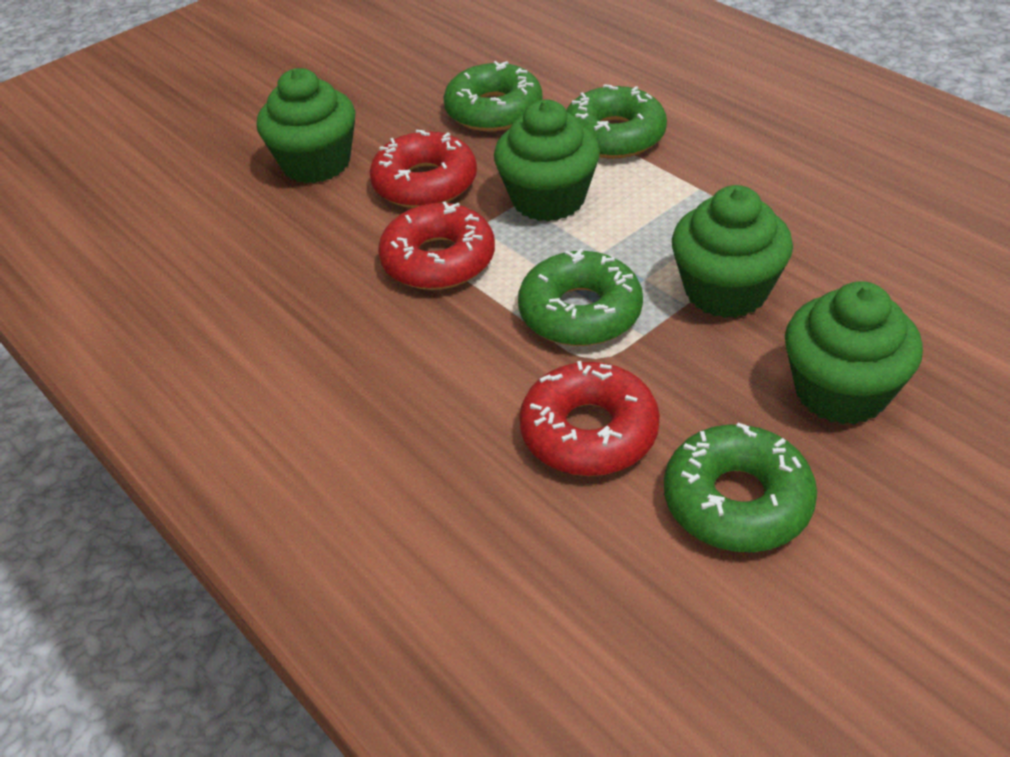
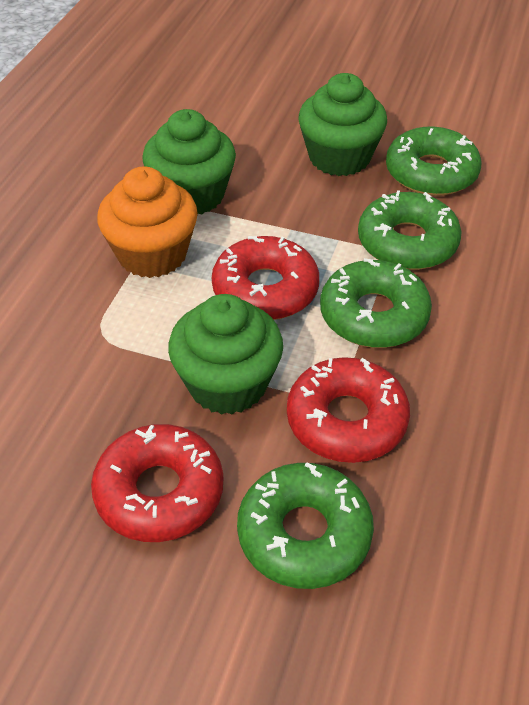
green cupcake: [257,68,355,183] [494,100,600,221] [672,185,793,318] [785,281,923,425] = 4 -> [142,109,236,214] [168,294,283,415] [298,73,387,176] = 3
orange cupcake: none = 0 -> [97,166,198,278] = 1

